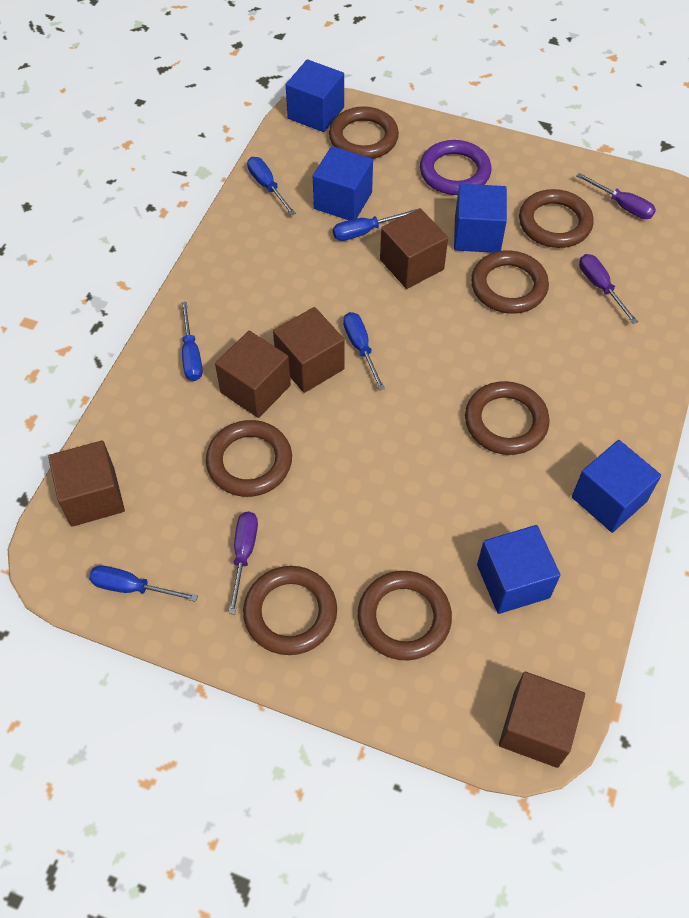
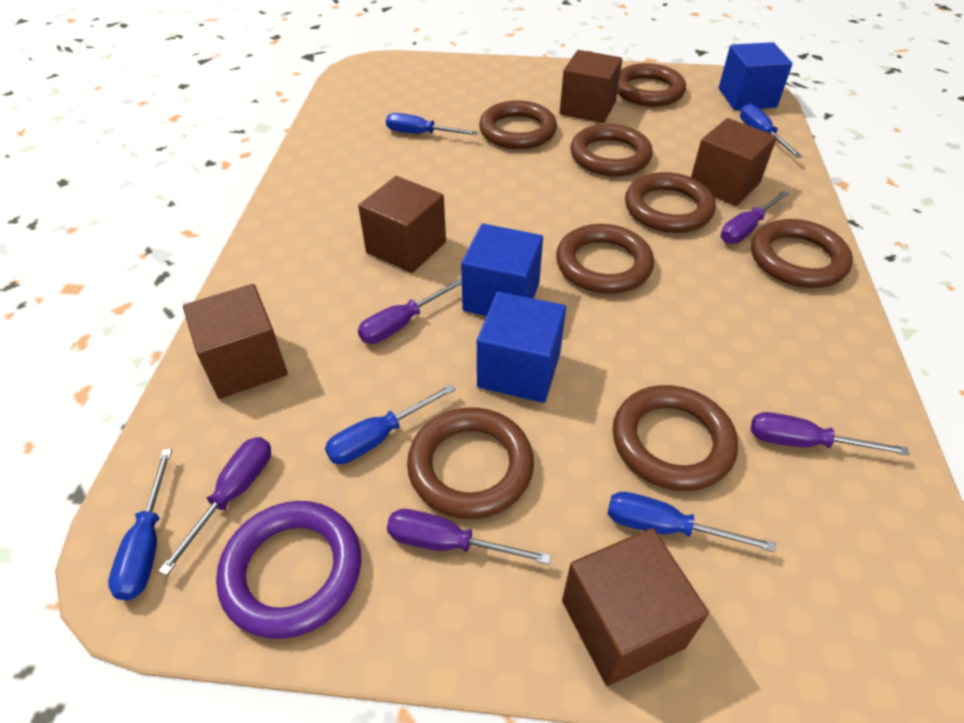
blue cube: [286,59,344,132] [313,146,373,220] [454,184,507,253] [477,525,560,614] [572,440,661,533] = 5 -> [461,224,543,316] [477,291,566,403] [719,42,793,110] = 3
brown ring: [206,420,292,497] [243,566,337,655] [329,106,399,159] [358,571,452,661] [465,381,550,455] [471,251,549,314] [519,189,593,248] = 7 -> [407,407,534,519] [479,100,557,149] [556,224,654,294] [571,124,653,176] [613,385,738,491] [617,63,686,107] [625,172,716,233] [751,219,853,288] = 8
purple screwdriver: [228,512,258,614] [576,173,656,219] [579,254,638,324] = 3 -> [158,437,271,576] [358,278,462,344] [387,509,551,565] [721,190,789,244] [751,412,910,456] = 5

